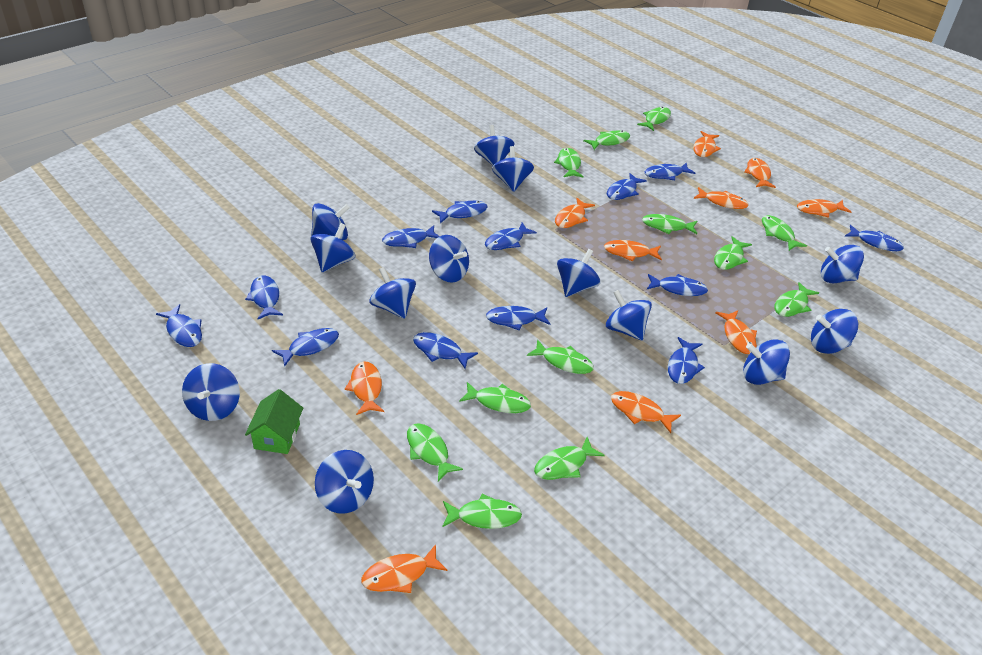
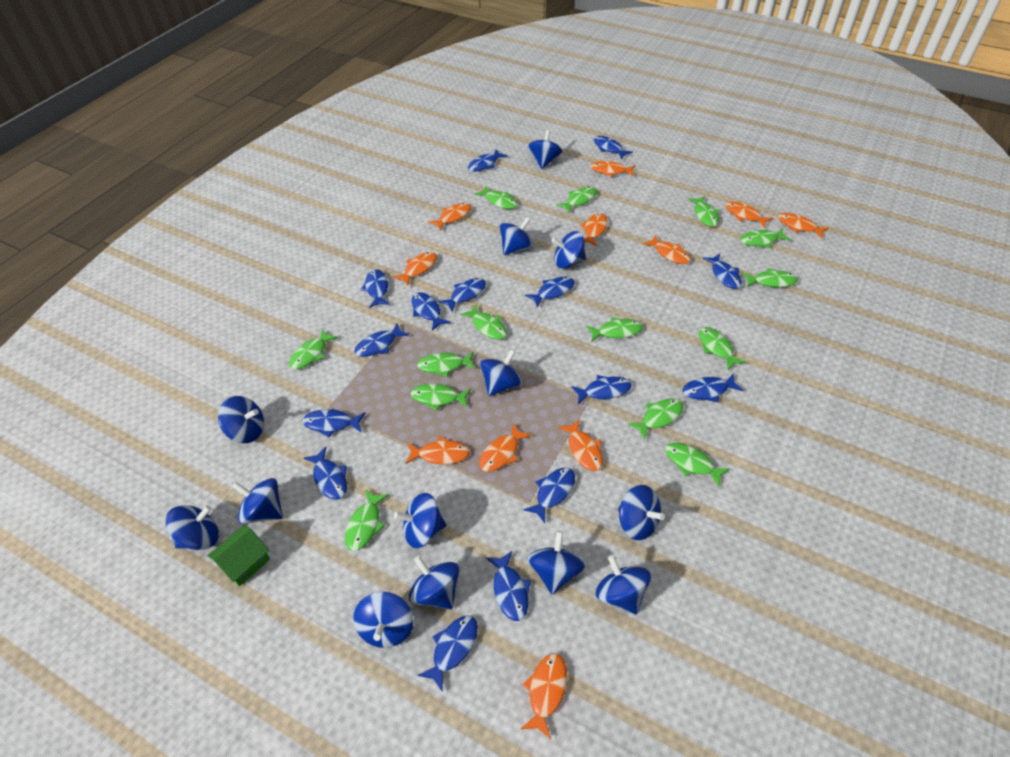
blue fish: [156,304,202,347] [245,275,283,319] [272,328,339,367] [382,225,440,248] [413,332,478,369] [432,201,488,224] [485,222,537,250] [486,306,550,330] [607,173,647,200] [645,162,696,180] [647,274,708,296] [668,337,705,384] [845,225,904,251] = 13 -> [303,409,365,437] [304,447,347,500] [354,323,409,357] [361,269,390,308] [412,292,451,331] [418,615,478,692] [438,278,486,312] [468,149,507,171] [486,551,531,621] [523,467,575,523] [525,276,575,308] [571,375,632,404] [594,136,633,159] [682,373,743,402] [702,254,742,289] = 15
green fish: [407,423,463,481] [442,494,522,529] [459,382,531,413] [527,339,594,374] [534,437,605,480] [554,148,584,177] [583,130,630,150] [637,107,671,131] [642,214,698,234] [714,236,752,270] [762,215,807,251] [774,282,819,317] = 12 -> [289,329,338,369] [345,489,389,551] [411,384,471,411] [417,352,475,377] [460,305,507,340] [475,186,518,209] [556,187,597,214] [586,317,643,341] [628,398,683,440] [665,443,730,487] [688,196,719,227] [699,327,746,370] [740,228,791,248] [743,268,798,287] = 14
orange fish: [345,361,384,415] [361,544,447,593] [555,198,595,228] [604,240,662,262] [611,391,681,433] [693,131,721,157] [693,187,749,209] [715,310,757,354] [744,158,776,188] [797,199,851,218] = 10 -> [393,252,437,286] [406,436,470,464] [428,203,471,231] [479,424,532,472] [521,653,567,739] [558,419,603,471] [580,213,608,246] [590,161,636,177] [643,235,690,264] [725,201,773,228] [778,213,829,239] = 11

